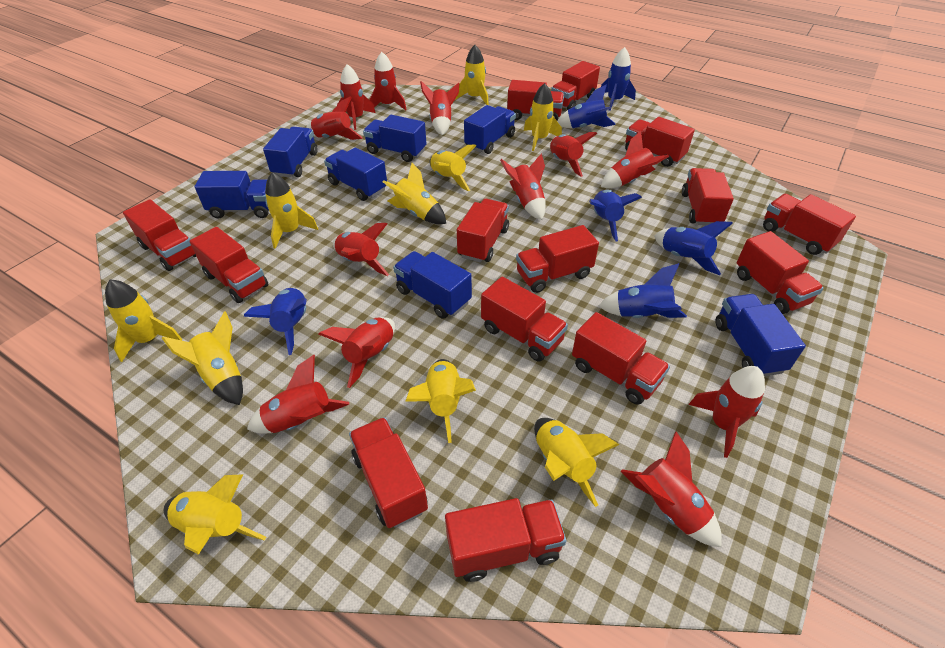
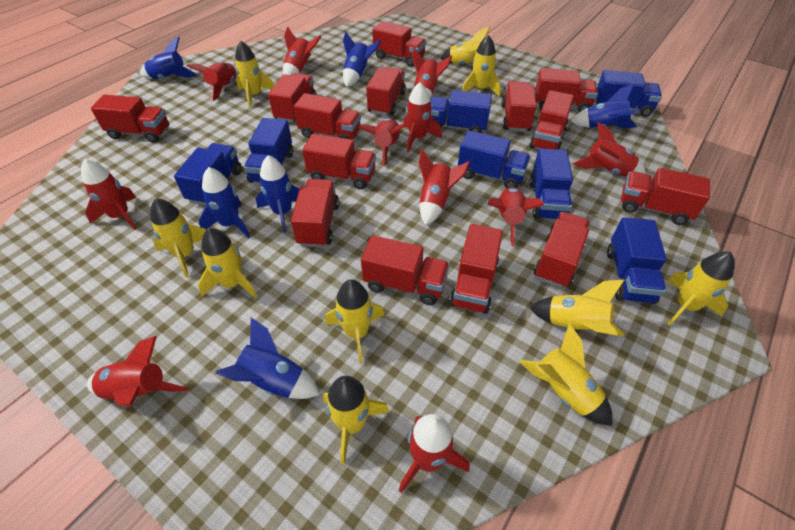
red rocket: [247,355,349,434] [306,96,363,140] [318,317,395,388] [333,223,389,276] [337,64,375,130] [369,52,407,110] [420,81,459,136] [500,153,546,220] [550,132,597,177] [601,131,669,188] [620,431,722,547] [688,366,765,458] = 12 -> [81,159,137,230] [87,336,188,406] [187,61,237,101] [283,26,321,75] [358,118,405,166] [399,414,469,493] [404,82,442,153] [412,48,452,98] [419,149,470,226] [487,187,544,246] [573,122,646,177] = 11

